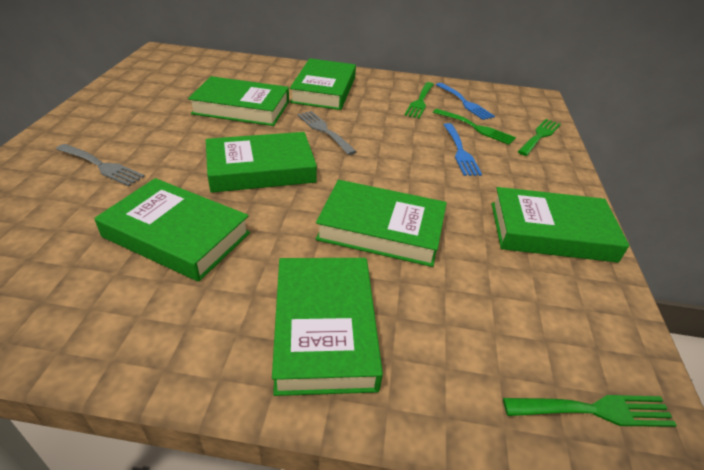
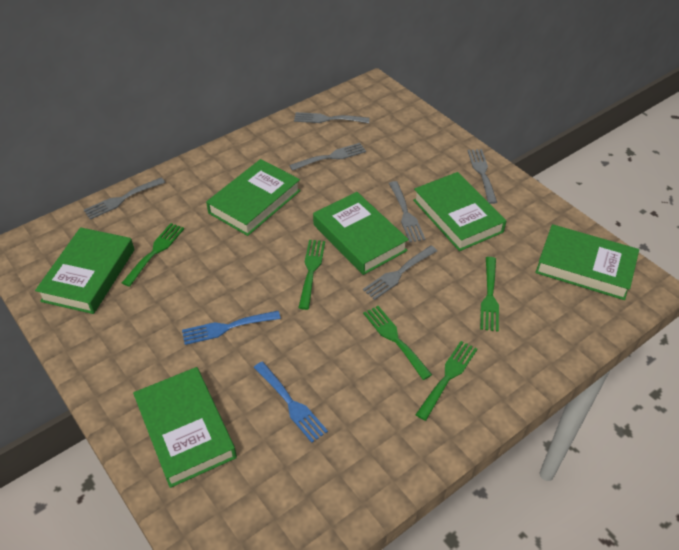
green book: [95,178,250,282] [188,76,289,126] [206,132,317,193] [272,258,383,396] [290,58,356,110] [316,180,447,267] [491,187,629,262] = 7 -> [35,227,134,314] [133,367,237,488] [206,159,301,236] [313,192,409,275] [413,172,506,251] [535,224,639,300] = 6
green fork: [405,82,434,119] [433,109,516,145] [503,395,677,427] [518,119,561,156] = 4 -> [122,223,184,287] [298,240,325,310] [363,306,432,380] [415,341,477,421] [480,257,499,332] = 5
grey fork: [56,144,145,186] [297,111,357,155] = 2 -> [84,178,165,220] [289,143,366,171] [294,112,370,123] [363,246,437,300] [389,181,425,242] [468,149,497,204] = 6

